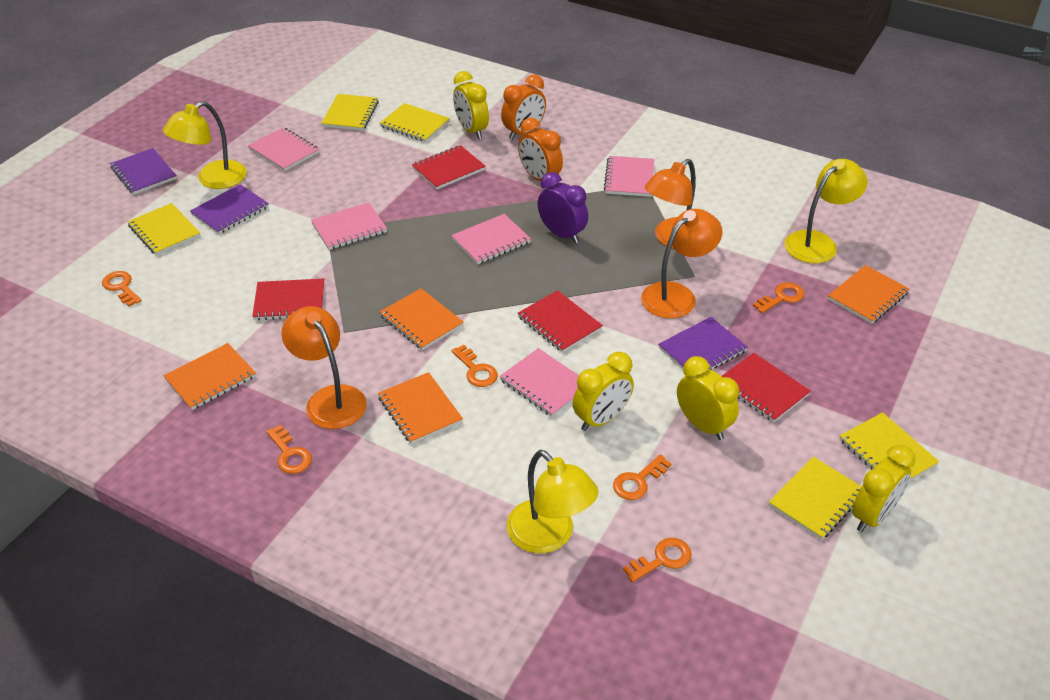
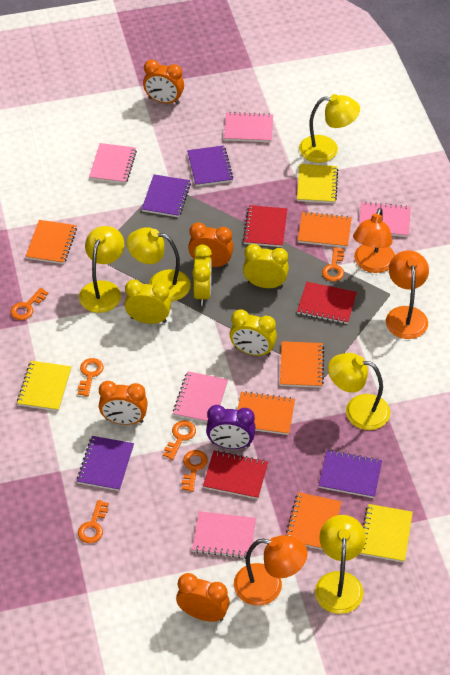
orange clock: [501,74,546,140] [518,118,563,181] = 2 -> [99,381,148,425] [143,60,184,105] [176,573,230,622] [188,222,234,267] = 4
orange notebook: [164,343,256,410] [378,372,463,444] [380,288,464,350] [828,265,910,324] = 4 -> [25,220,77,264] [237,391,295,435] [280,341,324,388] [286,492,342,550] [298,211,352,248] = 5
purple notebook: [110,148,177,195] [190,184,269,234] [658,317,748,370] = 3 -> [77,436,134,491] [142,175,191,217] [187,145,233,186] [319,450,382,498] = 4
red notebook: [252,279,324,320] [412,145,486,190] [518,290,603,353] [721,353,811,422] = 4 -> [203,450,268,499] [243,205,287,247] [297,282,357,324] = 3
yellow lamp: [163,101,247,189] [507,450,598,553] [785,159,868,263] = 3 -> [79,226,124,313] [127,227,191,301] [299,94,360,163] [315,515,366,614] [328,353,390,430] = 5
yellow notebook: [127,203,201,255] [321,94,379,131] [379,103,450,142] [769,457,862,540] [839,412,939,481] = 5 -> [17,361,71,411] [297,164,338,203] [360,504,413,562] = 3

